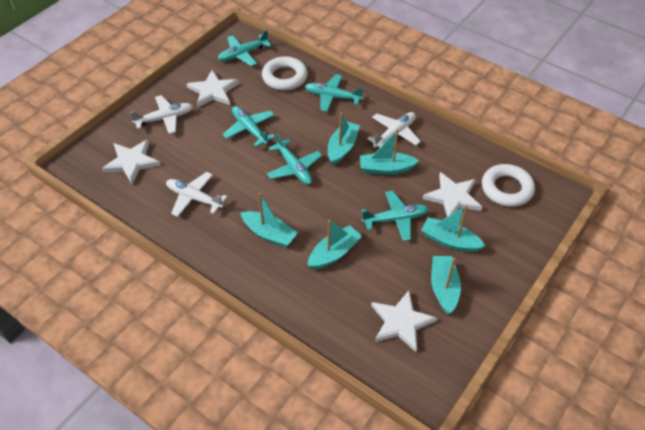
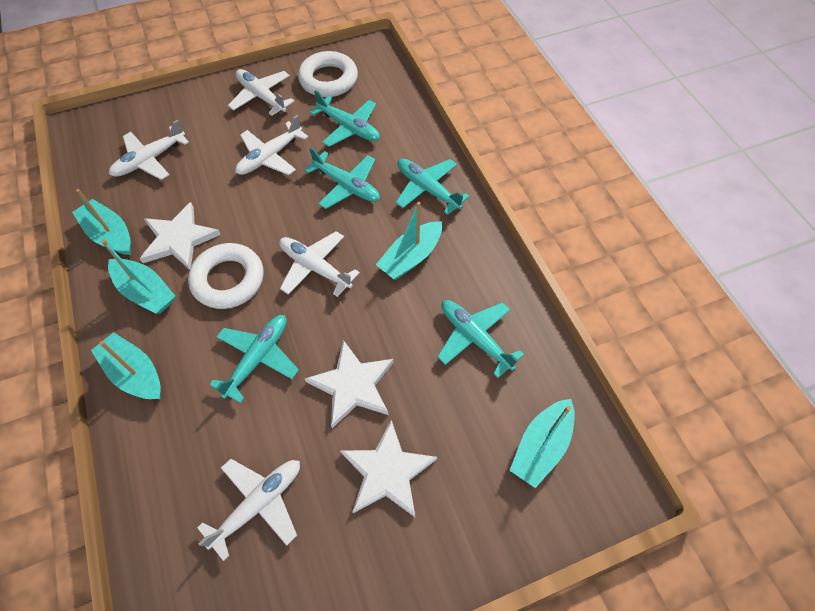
turquoise boat: [241,193,298,247] [307,219,362,269] [328,112,360,165] [360,129,419,175] [421,205,485,252] [431,256,461,314] = 6 -> [72,189,131,255] [91,332,161,399] [102,240,175,314] [376,202,442,280] [509,399,575,488] = 5
white plane: [130,95,193,134] [166,172,227,217] [367,112,421,147] = 3 -> [109,120,189,180] [197,459,300,561] [228,69,295,116] [235,115,308,175] [279,231,360,297] = 5
white star: [102,139,161,184] [187,70,239,108] [371,291,437,352] [423,172,482,217] = 4 -> [140,202,221,270] [305,340,394,428] [340,420,437,517] = 3

